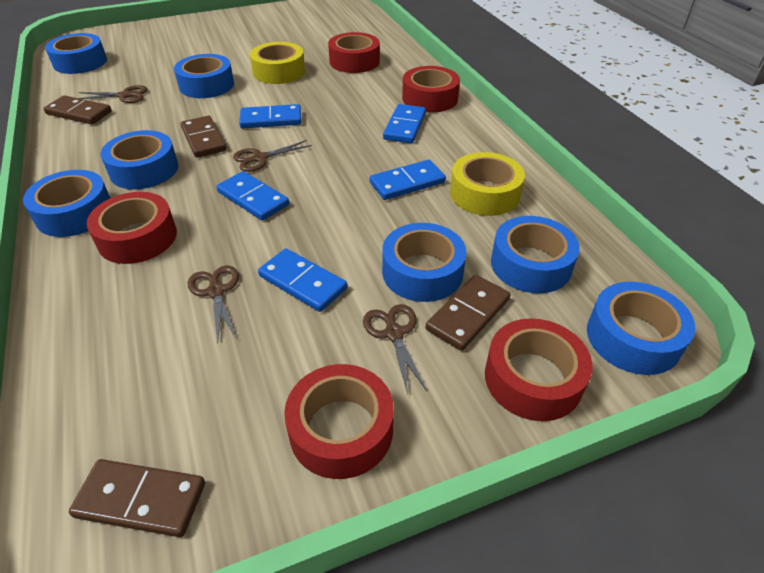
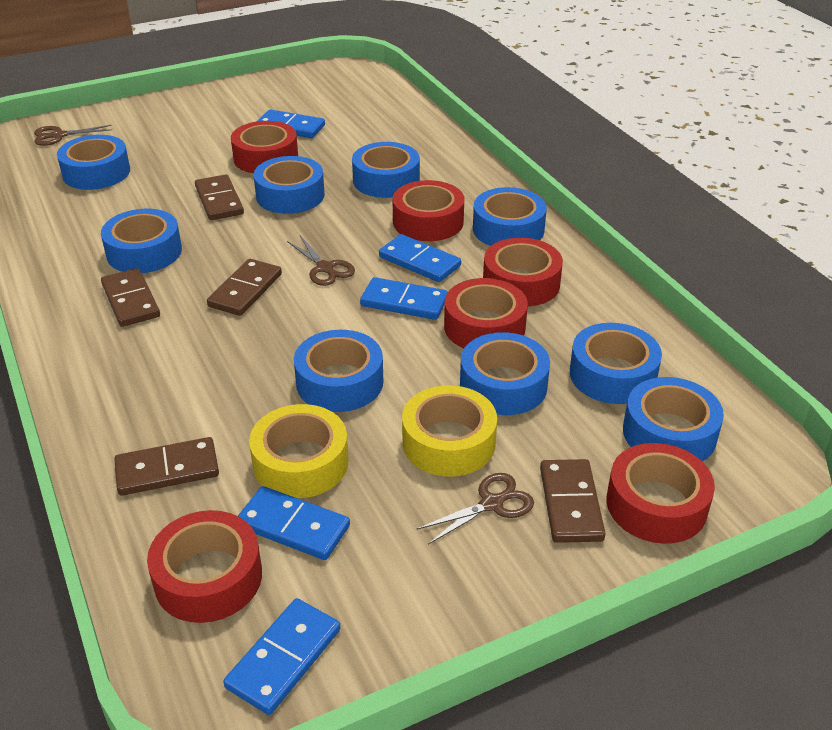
blue tape: [23,170,110,237] [45,33,107,74] [101,130,178,189] [174,54,234,98] [382,223,467,302] [491,216,580,293] [587,282,696,375] = 7 -> [57,135,130,190] [101,209,182,273] [254,156,325,214] [294,330,383,412] [352,142,420,198] [460,332,550,415] [473,187,547,246] [570,323,662,404] [623,377,724,462] = 9
brown domino: [43,95,112,124] [69,459,205,537] [180,116,227,158] [426,275,511,351] = 4 -> [101,268,160,327] [114,437,219,496] [195,174,244,220] [207,259,282,316] [540,459,606,543] = 5
brown scissors: [79,85,148,103] [188,265,239,344] [233,140,312,172] [363,304,427,394] = 4 -> [34,125,112,146] [287,236,355,286] [416,473,534,545] = 3
red tape: [87,192,177,264] [284,364,394,479] [328,32,380,73] [402,66,460,113] [485,318,593,421] = 5 -> [147,510,262,623] [231,121,298,173] [393,180,464,241] [444,278,528,348] [483,238,563,306] [607,443,715,544] = 6

